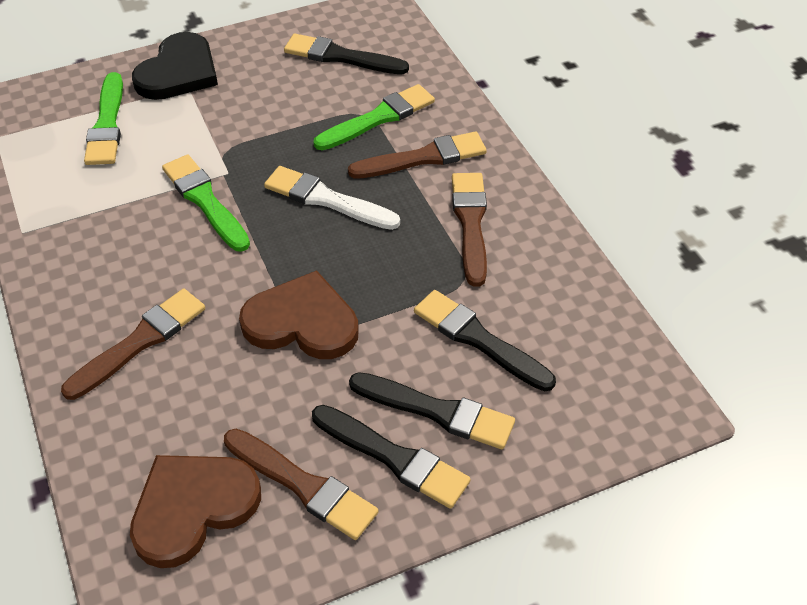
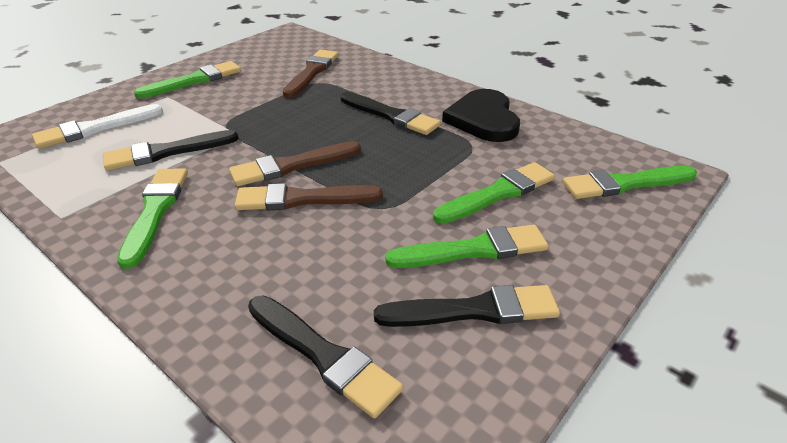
brown brush: [61,289,205,400] [224,429,378,540] [348,132,487,179] [452,173,487,287] = 4 -> [229,141,361,186] [235,183,383,210] [283,50,339,97] = 3
brown heart: [130,455,261,568] [239,270,359,359] = 2 -> none = 0
green brush: [84,72,123,165] [162,154,250,252] [314,84,435,150] = 3 -> [117,169,188,269] [134,61,241,98] [385,225,548,268] [433,162,555,224] [563,166,697,199] = 5

